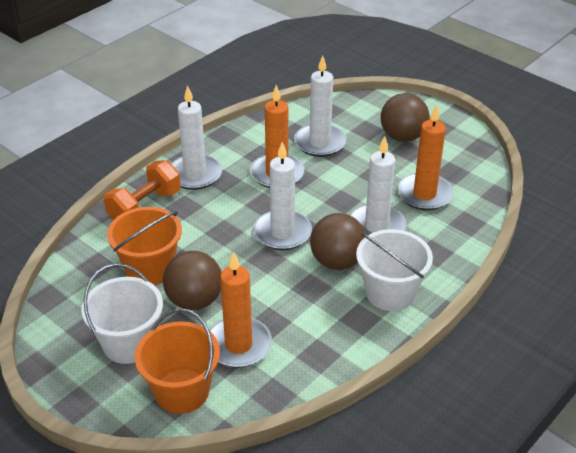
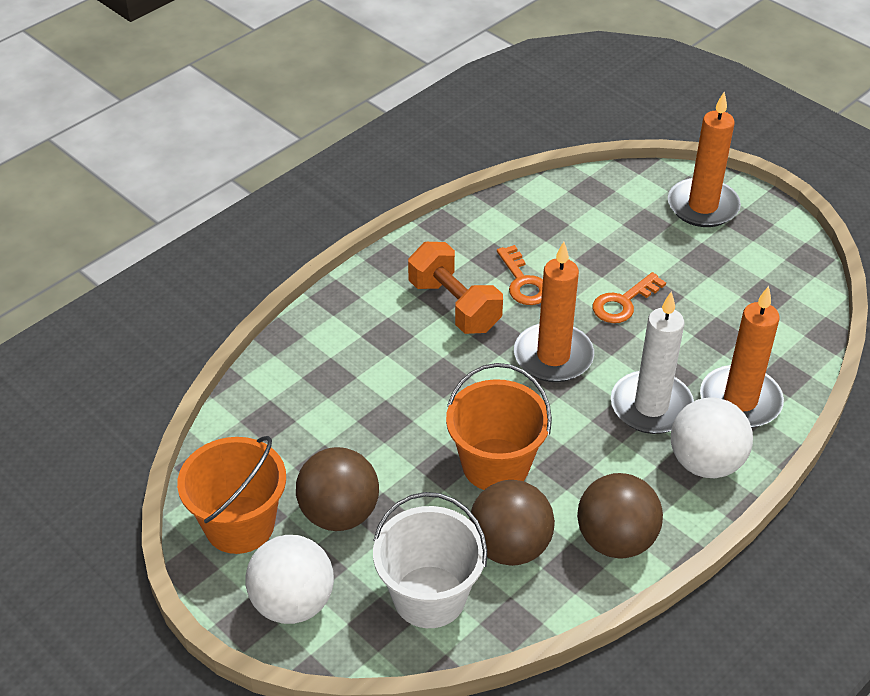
orange key: none = 0 -> [497,245,543,305] [593,272,666,323] = 2
white ball: none = 0 -> [245,535,334,624] [671,397,753,478] = 2
white bucket: [81,264,163,364] [356,229,433,311] = 2 -> [373,492,487,628] = 1
white candle: [171,85,222,190] [253,142,312,250] [294,55,347,157] [350,136,407,235] = 4 -> [611,291,694,434] = 1

